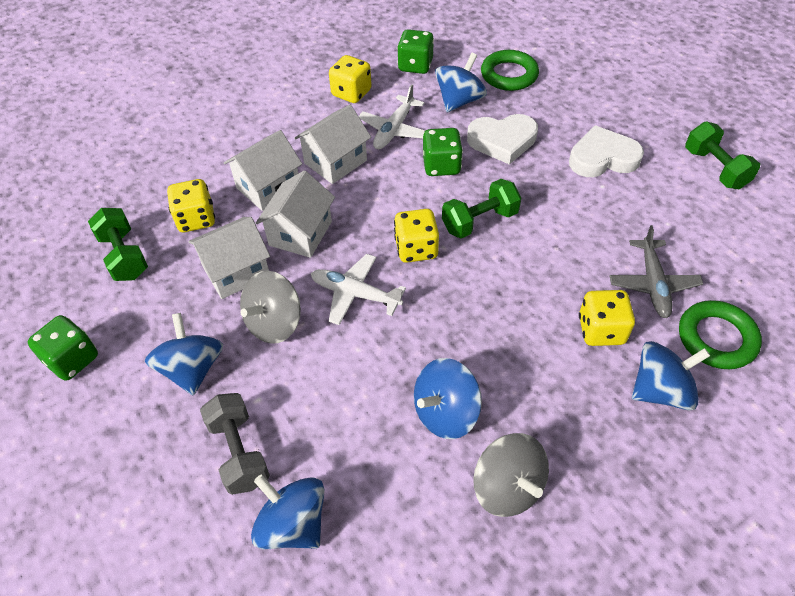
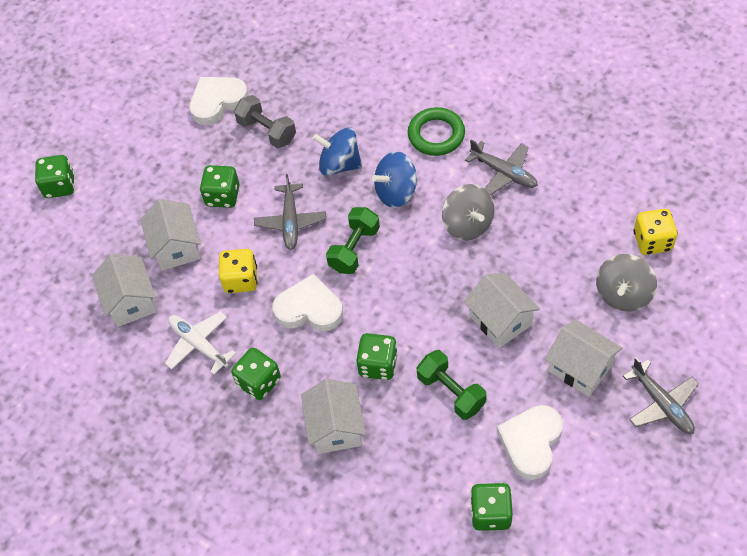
blue spinning top: [144,313,223,396] [251,474,325,549] [414,358,482,439] [435,53,487,112] [632,341,710,411] = 5 -> [312,128,362,176] [372,151,418,208] = 2
green dice: [28,315,98,381] [397,29,434,74] [423,128,463,176] = 3 -> [35,155,75,198] [200,165,240,208] [231,348,281,400] [356,333,398,380] [470,483,513,531] = 5
green dumbbell: [88,208,148,281] [442,179,521,238] [685,122,760,189] = 3 -> [326,207,380,274] [417,350,487,420] = 2
green ring: [481,50,539,91] [679,300,762,369] = 2 -> [408,107,465,156] = 1
grey plane: [610,225,703,318] = 1 -> [254,174,326,250] [465,140,538,195] [623,357,699,434] = 3
white heart: [467,114,538,165] [569,125,644,177] = 2 -> [189,77,249,125] [273,274,343,331] [497,405,563,480] = 3
white house: [188,217,270,299] [224,130,302,211] [256,171,335,258] [294,105,371,184] = 4 -> [92,254,157,327] [140,199,201,271] [301,379,366,454] [464,273,540,348] [545,319,622,397] = 5
white plane: [311,254,406,325] [359,84,425,149] = 2 -> [165,311,236,375] = 1
yellow dice: [167,179,215,232] [329,55,372,103] [394,209,439,263] [579,290,635,346] = 4 -> [219,249,258,293] [633,209,678,255] = 2

